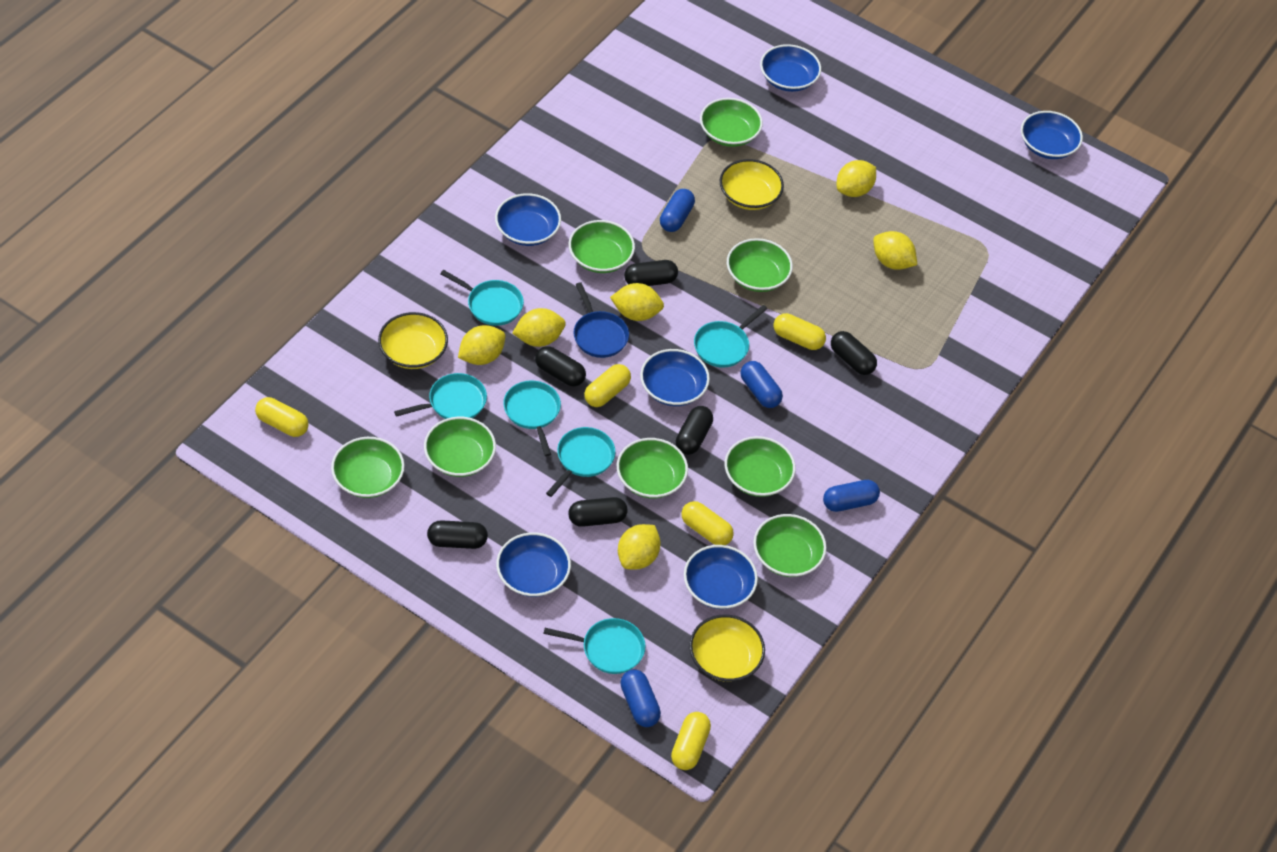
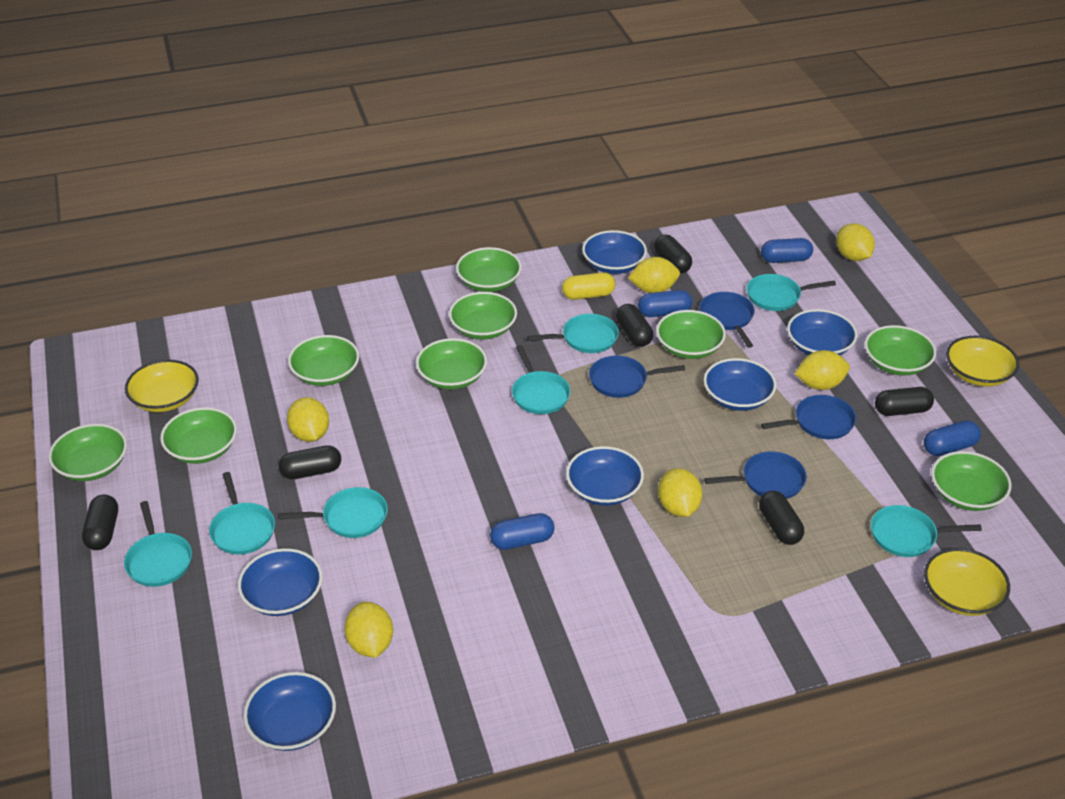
blue pan: [573,282,629,358] = 1 -> [589,356,685,398] [699,292,755,348] [704,451,807,499] [761,395,856,439] = 4
green bowl: [331,437,405,498] [424,417,496,477] [569,220,635,273] [617,438,688,499] [700,98,763,147] [725,436,796,497] [727,238,793,292] [753,514,827,577] = 8 -> [49,424,127,481] [160,407,237,464] [288,335,359,386] [416,338,487,389] [449,292,517,340] [456,247,522,292] [656,310,726,359] [865,325,936,376] [931,451,1012,511] = 9
turquoise pan: [394,373,487,419] [440,270,524,326] [503,380,561,456] [543,618,646,674] [546,427,615,497] [694,305,767,368] = 6 -> [124,501,192,587] [209,472,275,555] [279,487,388,538] [512,345,571,414] [527,314,619,353] [747,274,836,311] [871,505,982,557] = 7
yellow capsule: [255,397,309,437] [584,364,631,407] [671,712,711,770] [681,501,734,545] [774,313,826,350] = 5 -> [562,272,615,300] = 1

